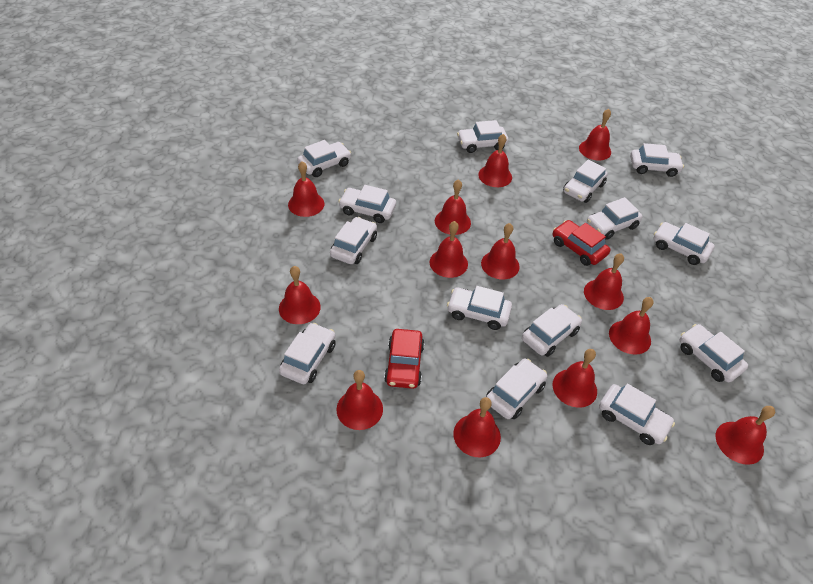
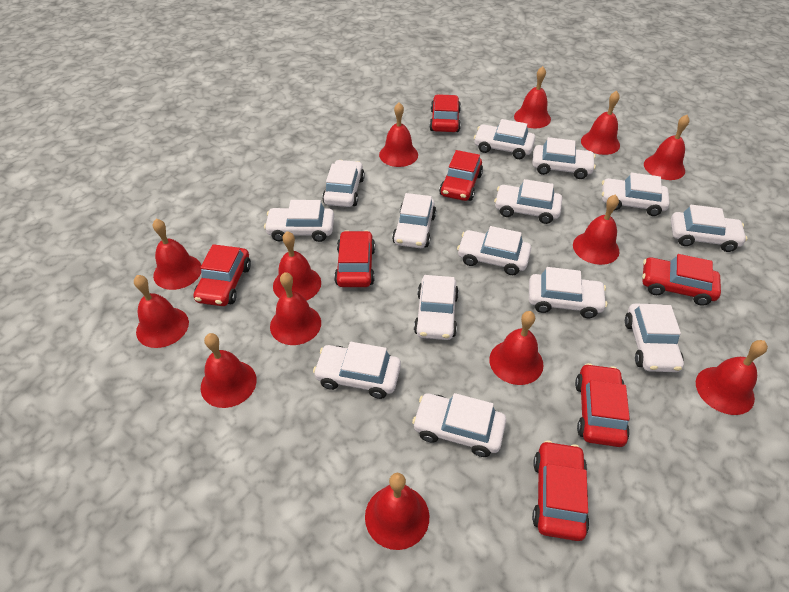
red car: [384,329,425,389] [553,220,610,266] = 2 -> [193,244,251,306] [334,230,375,287] [429,94,461,132] [439,150,483,201] [532,440,589,541] [575,363,630,447] [642,254,721,306] = 7

